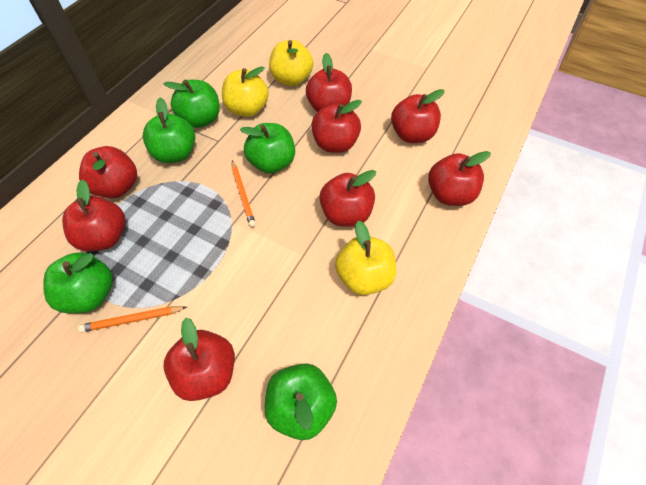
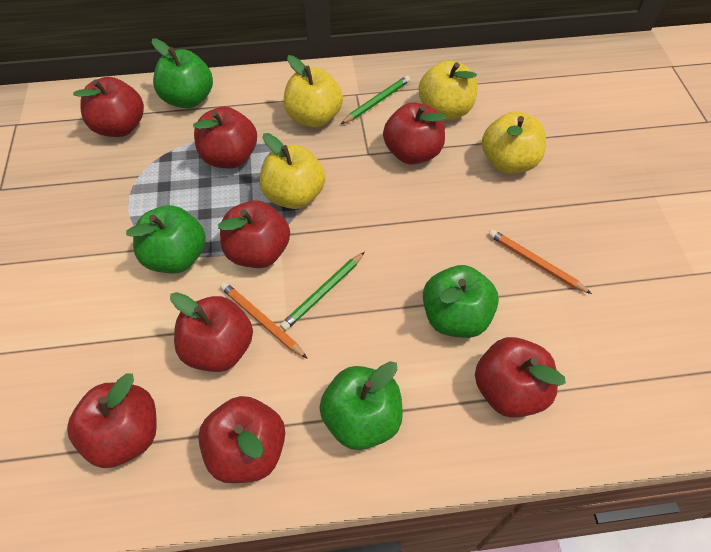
green apple: [43,253,113,313] [143,98,195,163] [164,79,220,128] [240,123,295,174] [265,363,337,440] = 5 -> [126,205,206,273] [152,39,213,108] [319,361,403,450] [423,265,499,338] = 4
green pencil: none = 0 -> [280,252,365,331] [341,75,410,124] = 2
yellow apple: [222,66,269,117] [269,40,313,86] [335,221,396,295] = 3 -> [260,133,325,209] [284,55,343,128] [419,60,477,120] [482,111,546,174] = 4

